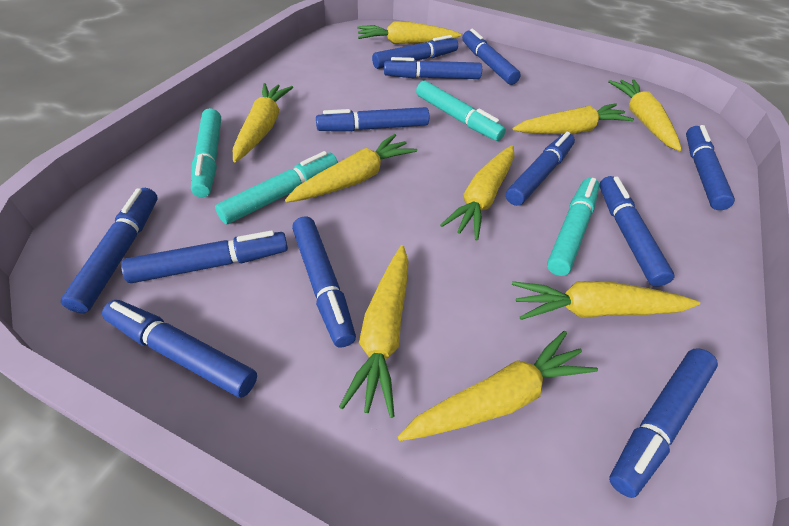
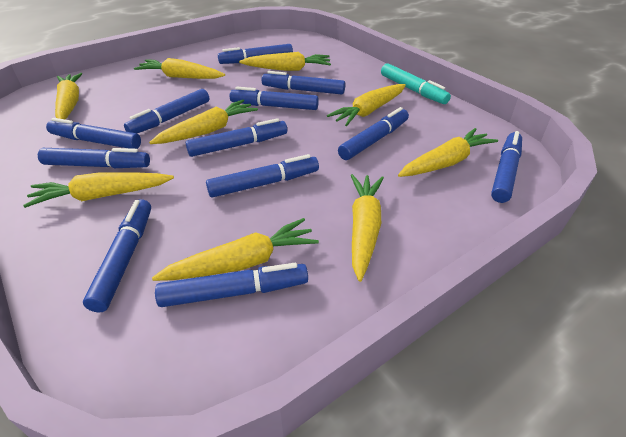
turquoise marker: [191,108,221,197] [215,151,338,224] [416,81,506,141] [547,178,600,276] = 4 -> [381,63,451,104] = 1

